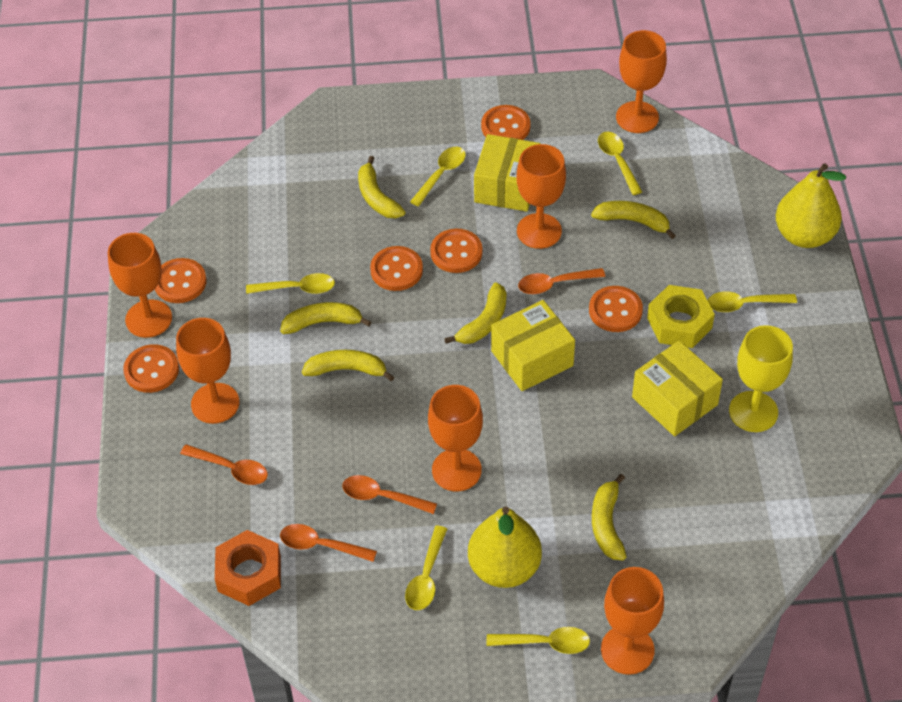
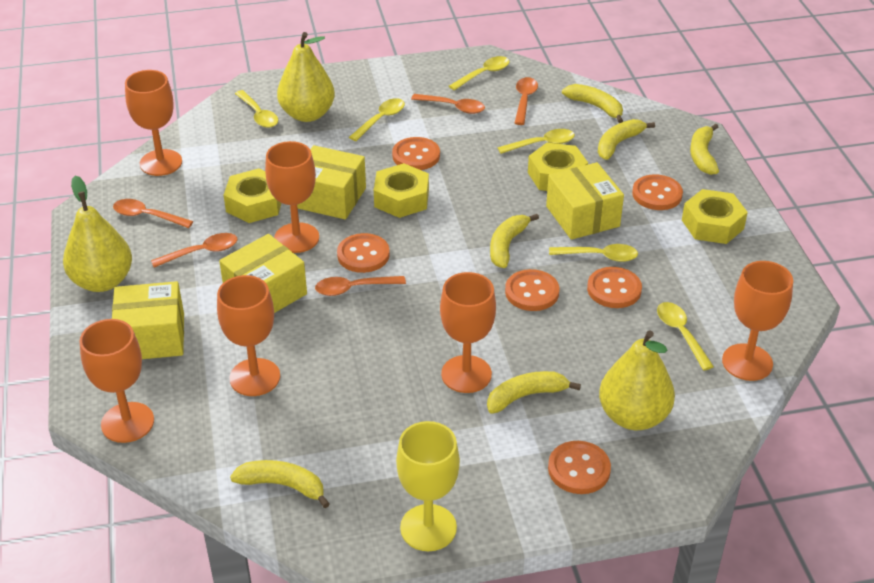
orange nut: [215,530,281,606] = 1 -> none = 0
orange spoon: [180,444,268,485] [280,524,377,562] [342,475,437,514] [518,268,605,294] = 4 -> [113,199,193,228] [151,233,238,268] [315,276,406,296] [411,94,485,114] [515,77,538,125] = 5
yellow box: [474,134,541,212] [491,300,575,391] [632,341,723,436] = 3 -> [112,281,184,359] [219,234,307,313] [297,145,366,219] [546,162,624,240] = 4
yellow nut: [647,285,715,348] = 1 -> [224,168,282,223] [374,163,429,218] [528,143,588,191] [682,189,748,244] = 4
yellow pear: [468,506,542,588] [776,163,846,248] = 2 -> [63,176,132,292] [277,32,335,122] [599,330,675,430] = 3

